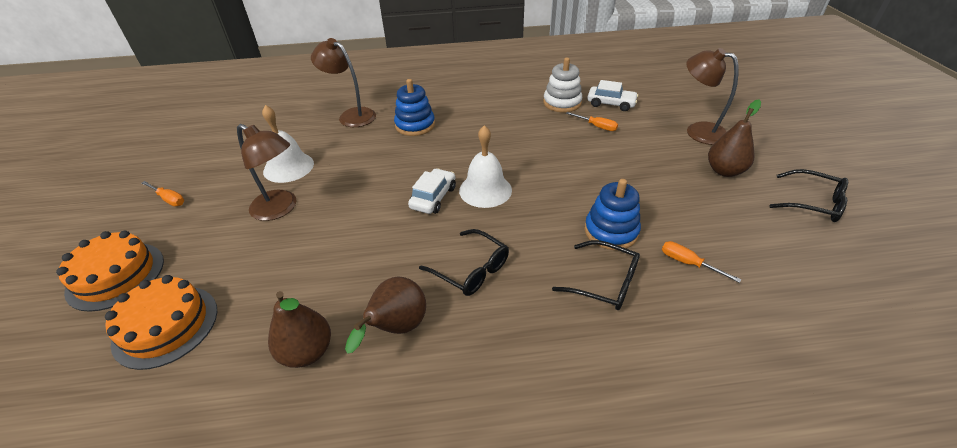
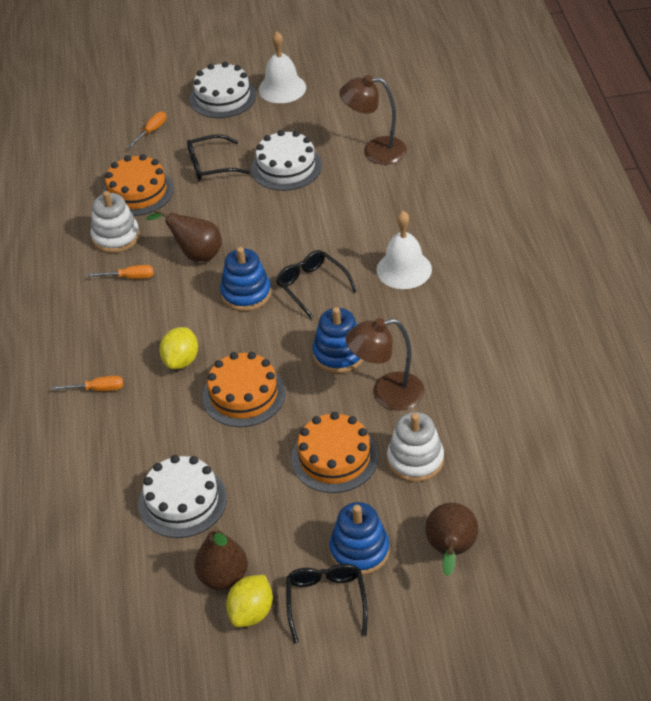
blue stacking toy: [394,79,435,136] [584,179,641,250] = 2 -> [220,247,271,311] [312,307,363,373] [329,502,390,575] = 3
brown lamp: [237,124,297,221] [311,38,376,127] [686,48,738,145] = 3 -> [340,75,407,165] [346,318,424,411] = 2
orange cake: [56,231,164,312] [105,275,217,370] = 2 -> [102,154,174,216] [202,352,285,427] [291,412,378,493] = 3
white cake: none = 0 -> [138,455,227,538] [190,62,256,118] [251,130,322,191] = 3
white car: [408,168,456,214] [587,80,638,111] = 2 -> none = 0
white stacking toy: [543,58,583,112] = 1 -> [90,191,140,253] [387,412,444,482] = 2
yellow lemon: none = 0 -> [159,327,198,369] [226,575,273,627] = 2

